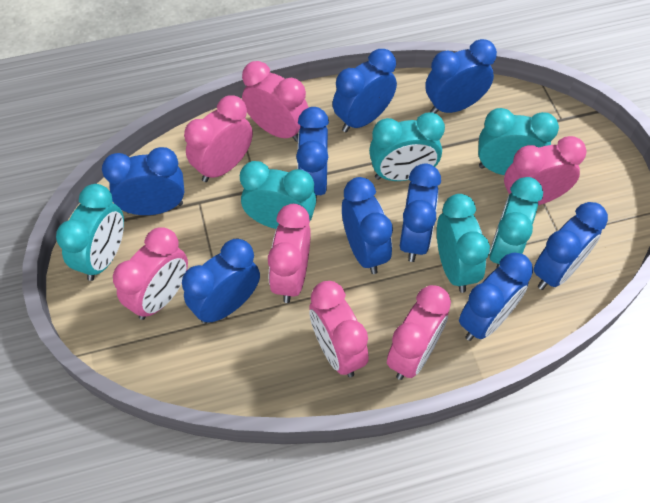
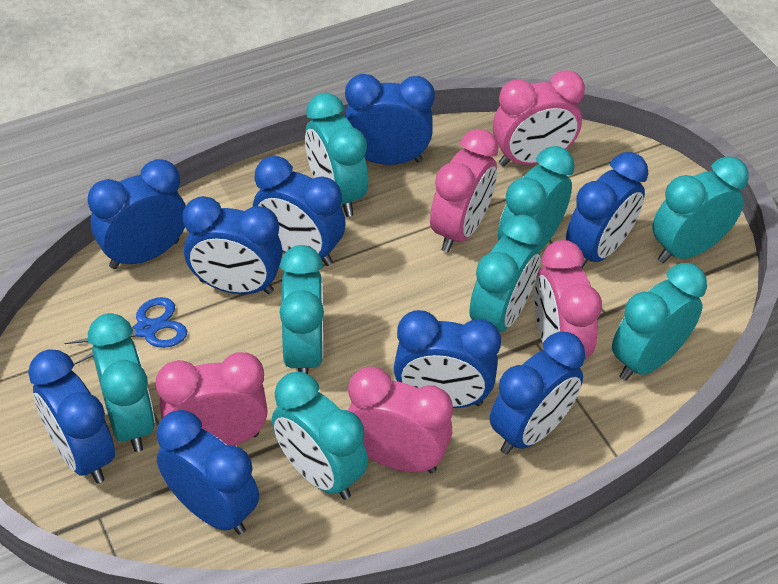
blue scissors: none = 0 -> [64,297,187,365] = 1
pink clock: [113,227,188,320] [184,95,253,182] [242,61,309,142] [268,204,311,303] [309,281,369,377] [387,285,451,380] [504,136,586,205] = 7 -> [156,352,268,446] [348,366,453,473] [430,129,499,252] [493,70,585,167] [534,240,602,358] = 5
turquoise clock: [56,184,124,281] [240,161,316,229] [369,112,445,181] [437,194,490,293] [478,108,559,175] [489,177,543,269] = 6 -> [88,313,155,452] [272,372,368,500] [279,245,324,374] [305,93,368,217] [469,214,543,332] [498,146,575,251] [612,263,707,381] [652,156,749,263] = 8

